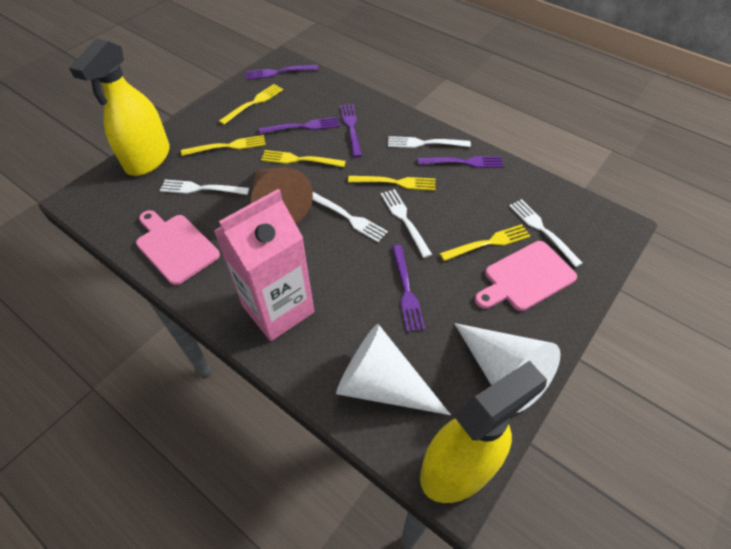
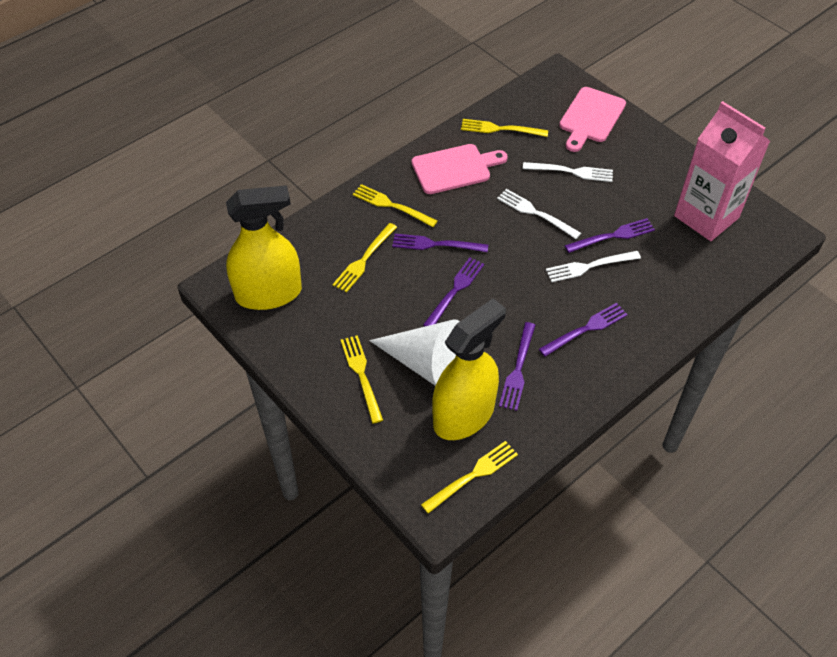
brown cone: [251,167,313,224] = 1 -> none = 0
white cone: [336,324,451,415] [454,323,560,413] = 2 -> [369,319,460,385] = 1
white fork: [160,180,249,195] [312,192,388,242] [381,189,432,258] [388,136,471,148] [509,199,583,267] = 5 -> [497,189,581,239] [523,162,613,182] [546,251,641,282] = 3

